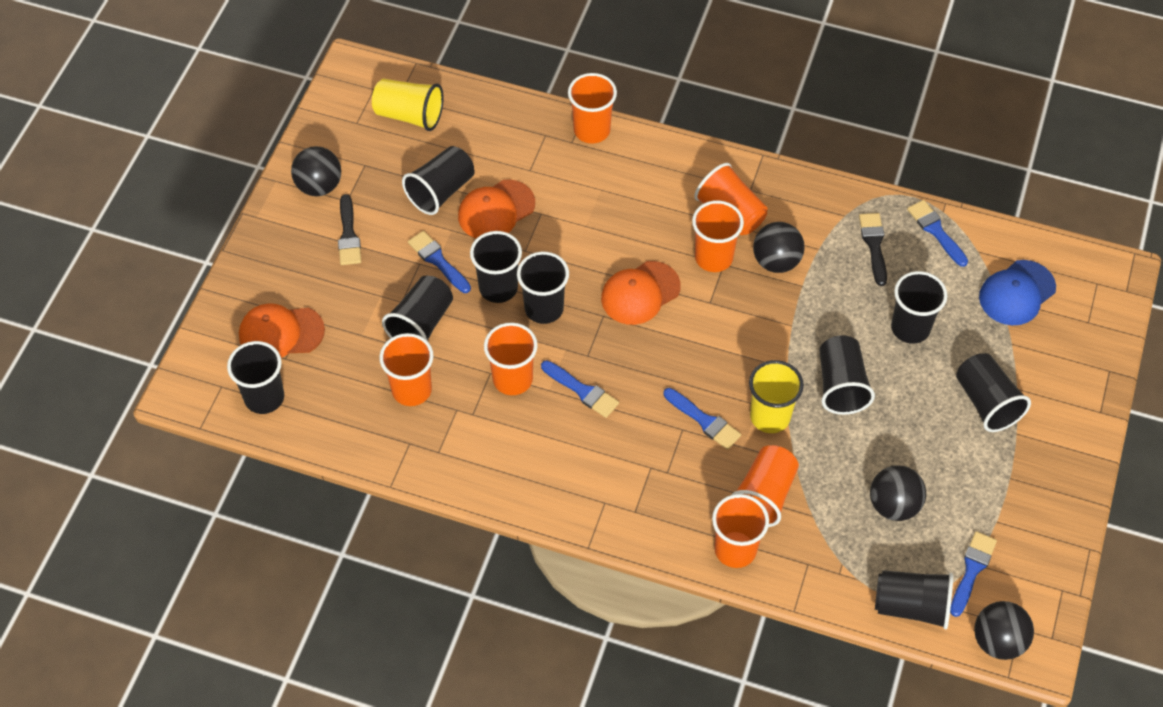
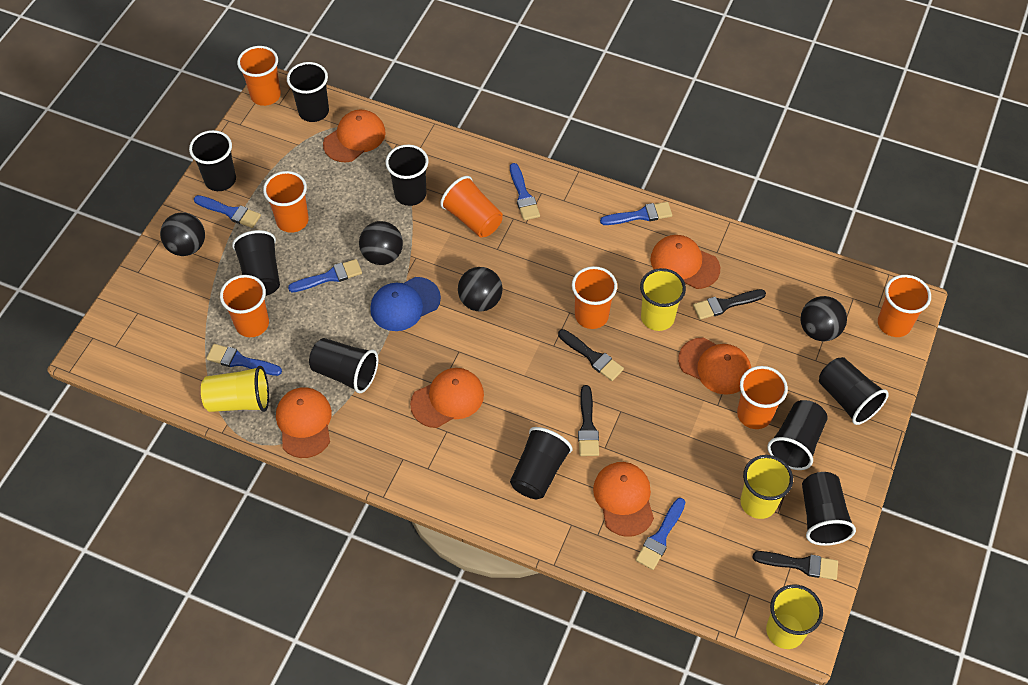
black brush: [338,194,361,265] [859,213,887,286] = 2 -> [558,329,624,381] [578,385,599,456] [693,289,766,320] [753,551,838,580] = 4
blue brush: [408,231,471,293] [541,360,619,418] [664,388,741,450] [907,200,968,267] [950,531,997,617] = 5 -> [194,195,261,228] [206,344,282,376] [288,259,362,292] [510,163,540,221] [600,202,672,225] [636,498,685,570] = 6
orange cap: [239,303,325,358] [458,180,535,239] [601,261,681,325] = 3 -> [276,387,332,458] [323,110,386,162] [410,368,484,428] [593,462,654,537] [650,235,720,289] [678,337,751,395] = 6
yellow cup: [372,78,444,131] [749,360,804,433] = 2 -> [201,366,269,412] [640,268,686,331] [740,455,793,519] [766,584,823,649] = 4

